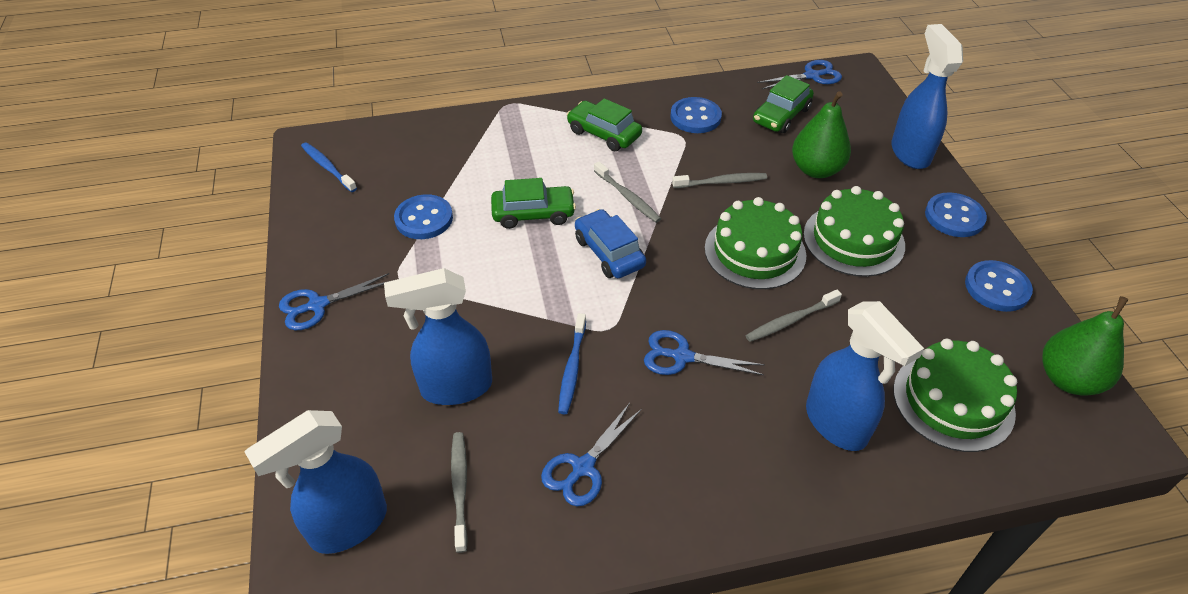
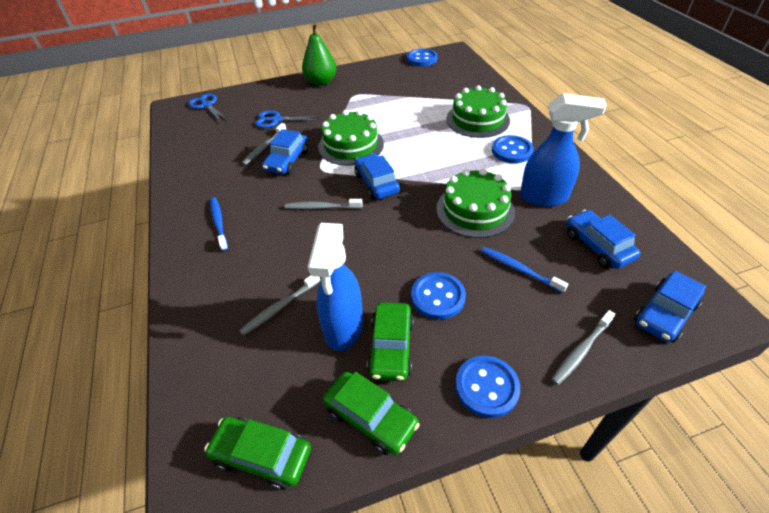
blue car: [575,209,646,278] = 1 -> [262,129,308,174] [354,154,400,200] [566,210,641,269] [634,271,706,342] = 4
blue scissors: [279,273,393,330] [541,403,642,506] [644,330,765,375] [757,60,842,90] = 4 -> [188,94,228,121] [255,110,321,128] = 2
blue spray bottle: [244,410,387,554] [384,268,492,405] [806,301,924,451] [891,24,963,169] = 4 -> [308,223,363,351] [520,93,607,207] = 2
green pear: [792,91,851,178] [1042,296,1128,396] = 2 -> [302,23,336,86] = 1

